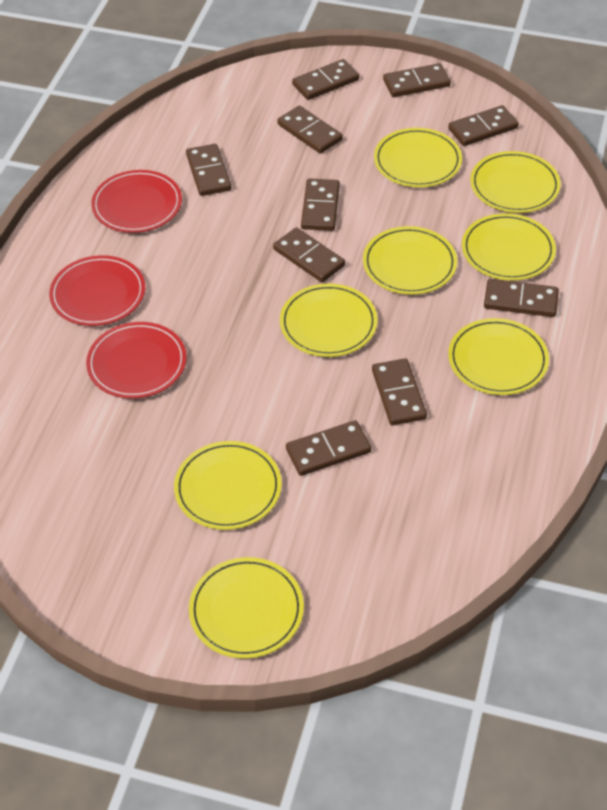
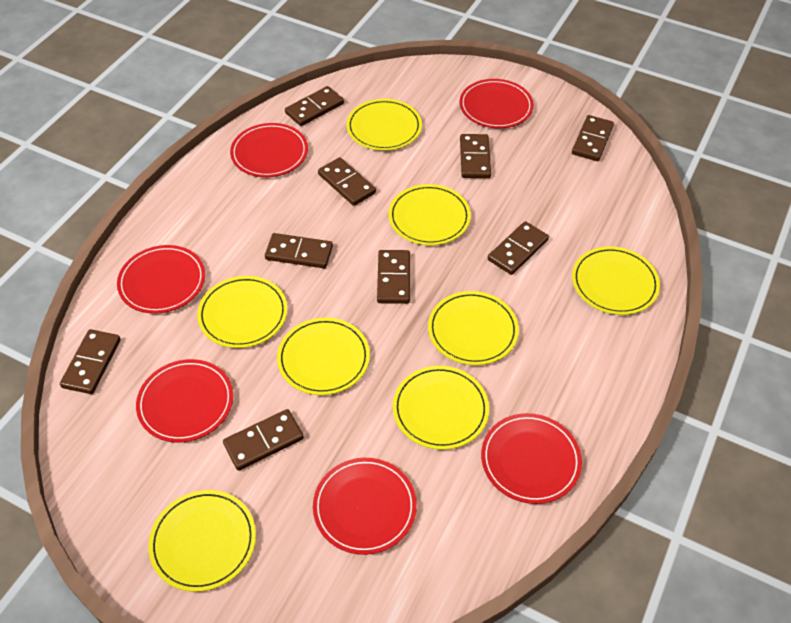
brown domino: [186,144,231,196] [273,227,345,282] [277,106,343,154] [286,420,371,476] [292,59,359,100] [301,178,340,231] [372,358,427,425] [383,63,451,97] [448,105,519,146] [484,279,559,317] = 10 -> [60,329,121,394] [223,409,304,471] [265,233,333,268] [285,86,344,126] [318,157,376,206] [377,250,410,304] [460,134,491,178] [488,221,549,275] [572,115,614,161] = 9
red plate: [49,255,145,326] [86,322,187,399] [91,170,182,233] = 3 -> [117,245,205,314] [136,359,233,443] [230,123,308,177] [313,458,417,555] [459,79,534,128] [481,413,582,504] = 6

